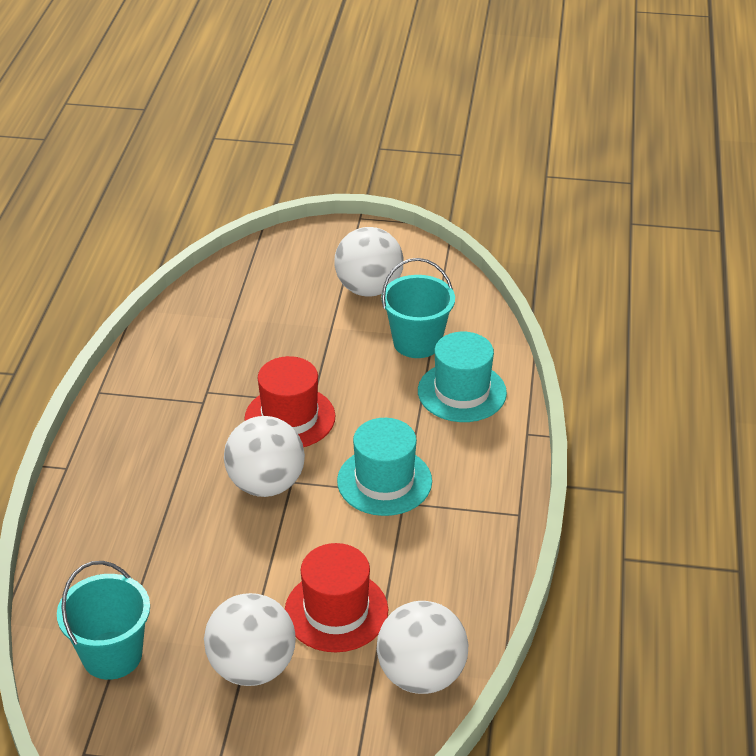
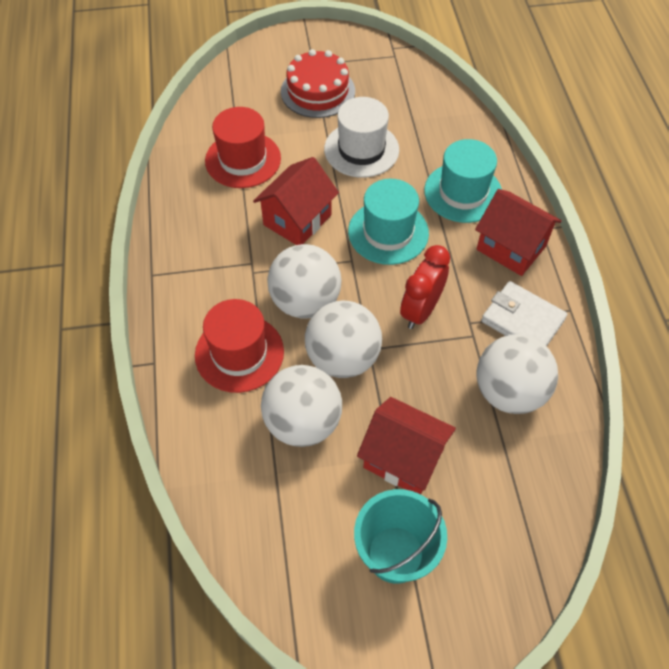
red cake: none = 0 -> [281,49,355,118] = 1
red clock: none = 0 -> [400,245,450,329] = 1
red house: none = 0 -> [253,157,339,245] [357,397,456,494] [475,189,562,276] = 3
turquoise bucket: [57,561,150,680] [381,258,455,358] = 2 -> [354,489,447,584] = 1
white hat: none = 0 -> [324,97,399,178] = 1
white wallet: none = 0 -> [481,281,567,347] = 1

